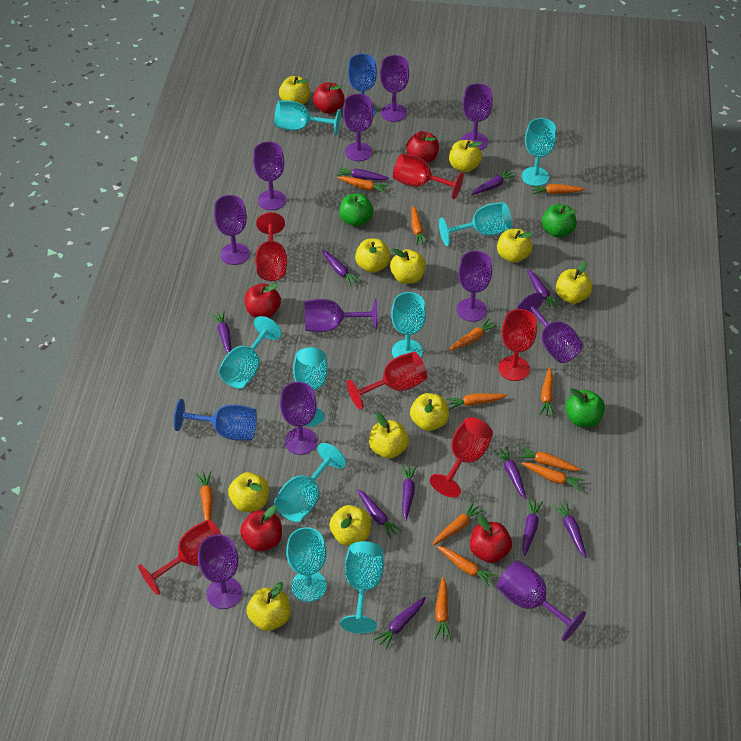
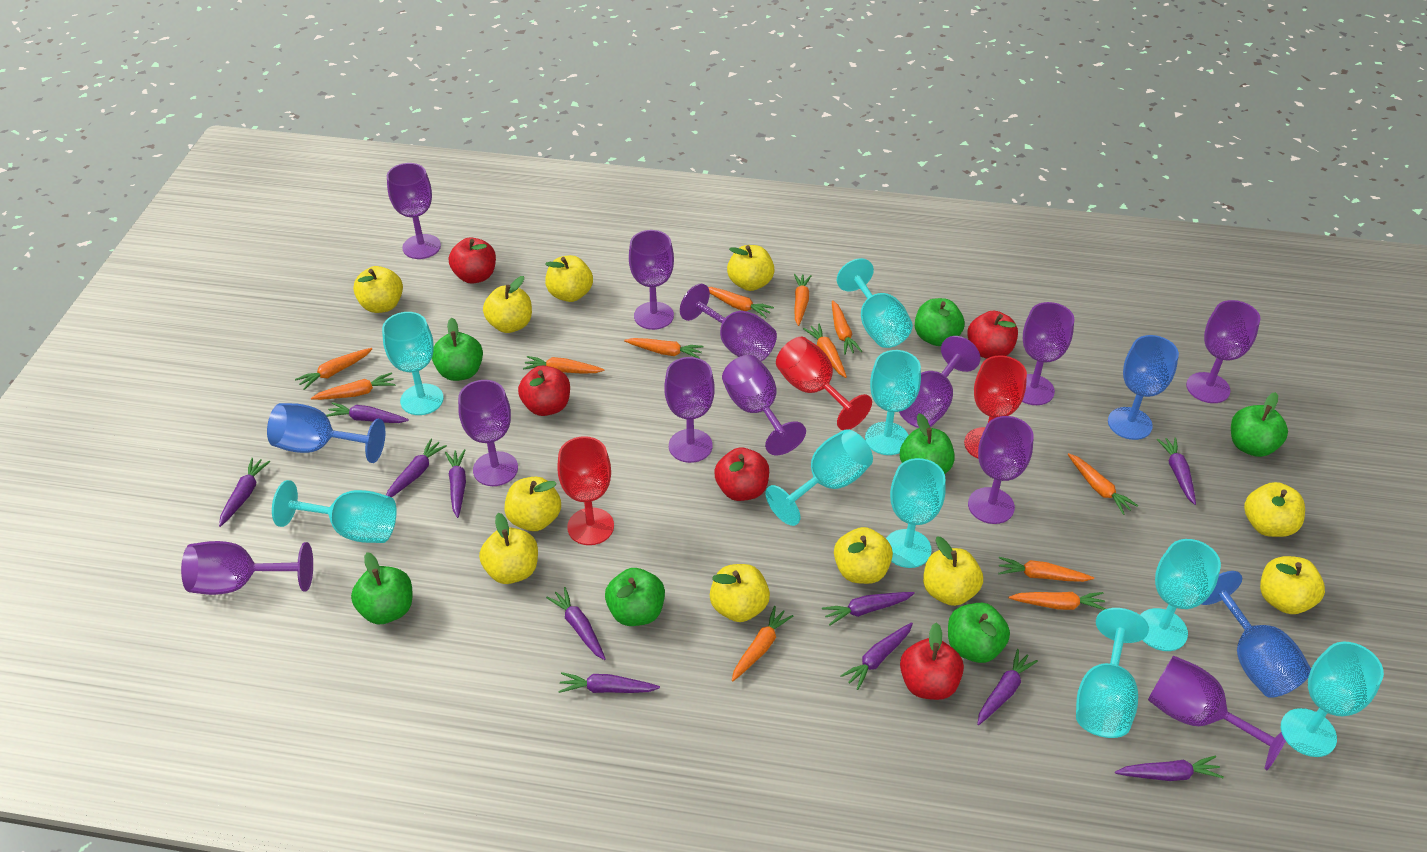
blue goblet: [174,399,257,441] [348,54,377,116] = 2 -> [267,403,385,463] [1108,335,1179,440] [1201,571,1311,698] = 3
green apple: [339,193,373,227] [542,204,577,238] [565,388,605,427] = 3 -> [351,552,412,624] [432,318,483,381] [605,568,665,626] [900,413,955,474] [915,298,964,346] [948,603,1010,663] [1231,392,1288,457] = 7
purple goblet: [198,534,242,609] [214,195,249,265] [253,142,286,210] [280,382,317,455] [305,299,377,332] [343,94,373,161] [380,55,409,122] [457,251,492,322] [461,83,493,150] [497,560,586,641] [517,293,583,363] = 11 -> [181,541,313,595] [387,163,441,259] [458,380,518,486] [629,230,674,330] [664,357,715,463] [680,284,777,362] [722,355,806,455] [899,336,980,428] [968,416,1034,524] [1022,302,1074,405] [1148,656,1294,770] [1186,300,1260,403] = 12
red goblet: [138,519,222,595] [255,212,287,281] [347,352,427,410] [393,153,464,199] [430,417,493,498] [498,309,537,381] = 6 -> [557,436,614,545] [776,337,872,430] [964,355,1027,459] = 3

